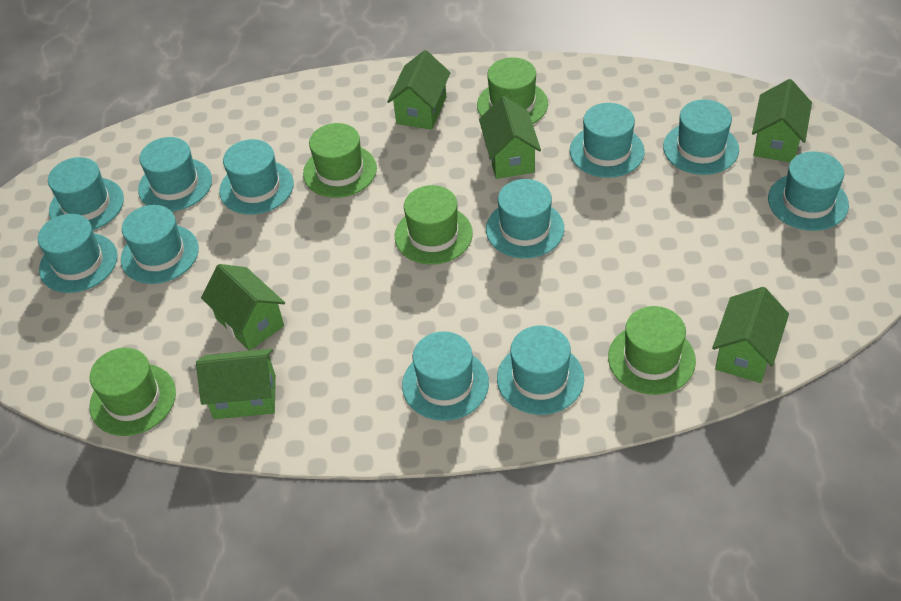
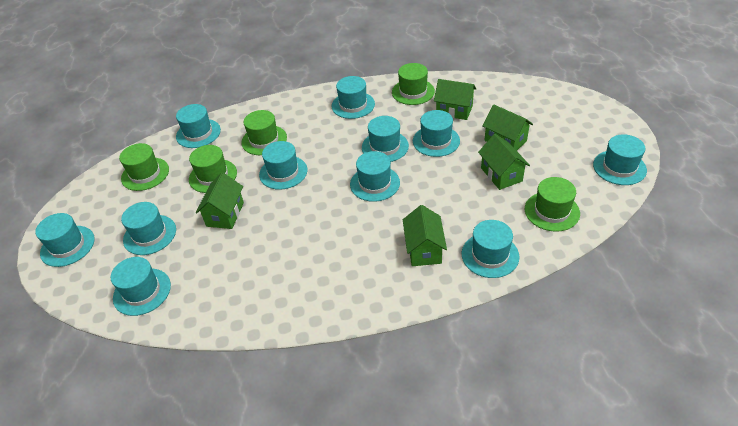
green house: [196,349,276,419] [201,264,285,351] [387,50,451,130] [479,96,541,179] [712,287,789,383] [752,79,812,162] = 6 -> [196,173,244,229] [403,205,447,266] [434,79,476,120] [478,134,530,190] [482,104,533,151] = 5

